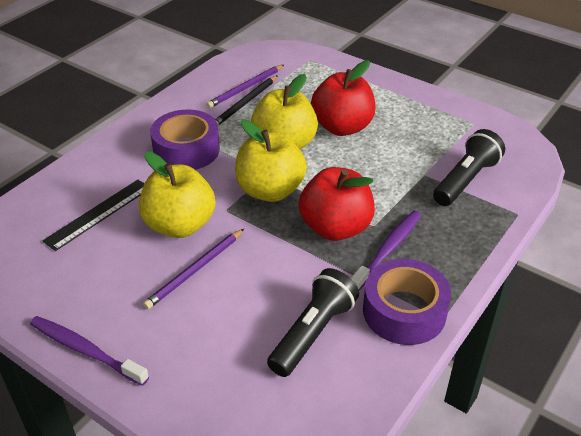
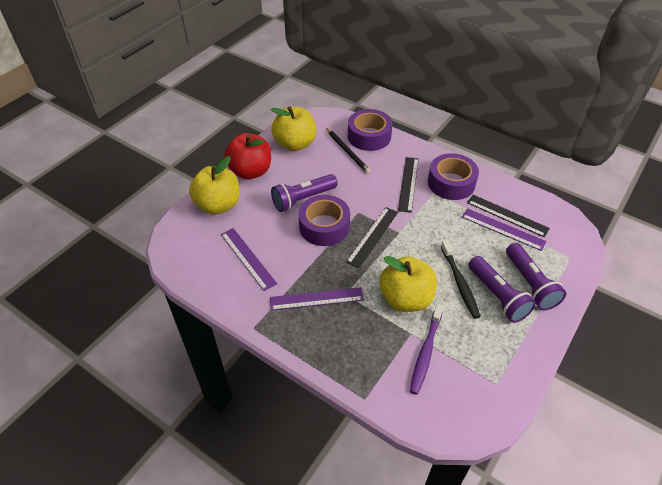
black flashlight: [267,268,359,377] [433,129,505,206] = 2 -> none = 0
black ruler: [42,180,145,251] = 1 -> [346,207,398,268] [398,157,419,213] [467,195,550,237] = 3
black toothbrush: none = 0 -> [441,240,481,319] = 1
purple flashlight: none = 0 -> [271,174,338,212] [468,256,536,323] [506,243,566,310] = 3
purple pencil: [143,229,244,309] [206,65,284,108] = 2 -> none = 0
purple ruler: none = 0 -> [221,228,277,291] [270,287,364,311] [462,208,546,251] = 3
purple tape: [150,109,220,170] [363,259,451,345] = 2 -> [298,195,350,246] [348,109,392,151] [428,153,479,200] = 3
purple toothbrush: [30,316,149,386] [351,211,421,290] = 2 -> [410,304,443,395] = 1
red apple: [298,167,375,241] [311,60,375,136] = 2 -> [224,133,271,179] = 1

